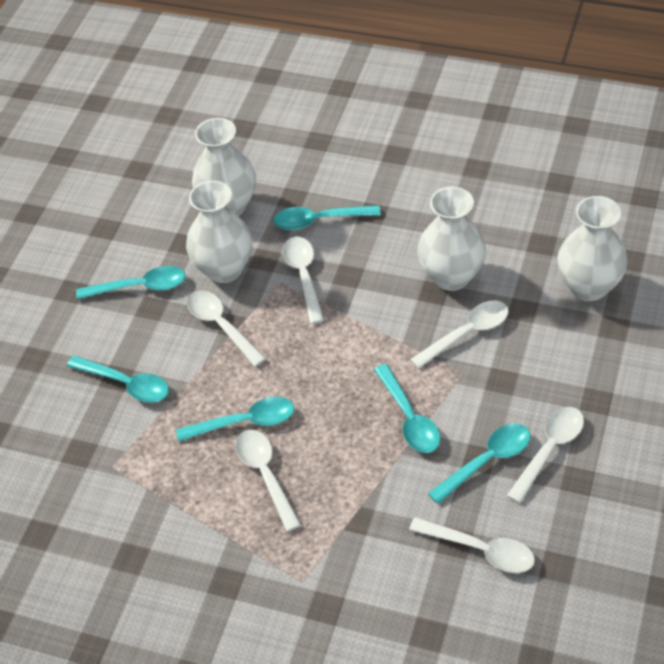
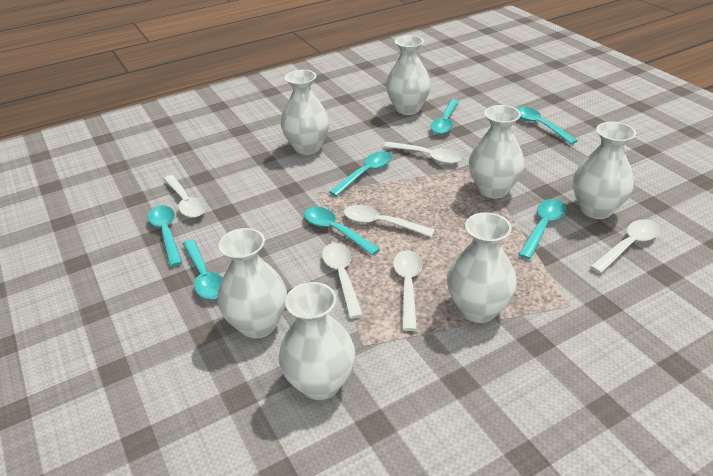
turquoise spoon: [67,356,169,402] [76,266,185,299] [176,397,294,442] [273,205,381,230] [374,364,440,453] [428,423,531,504] = 6 -> [148,205,183,267] [183,239,223,299] [304,207,380,256] [329,151,392,196] [430,99,459,134] [516,106,578,144] [519,199,566,259] = 7
white vase: [186,181,253,283] [192,118,256,216] [417,187,486,291] [557,196,628,301] = 4 -> [217,228,287,339] [279,282,356,400] [281,70,329,155] [386,35,431,115] [447,212,517,323] [469,105,525,198] [573,122,636,219] = 7

